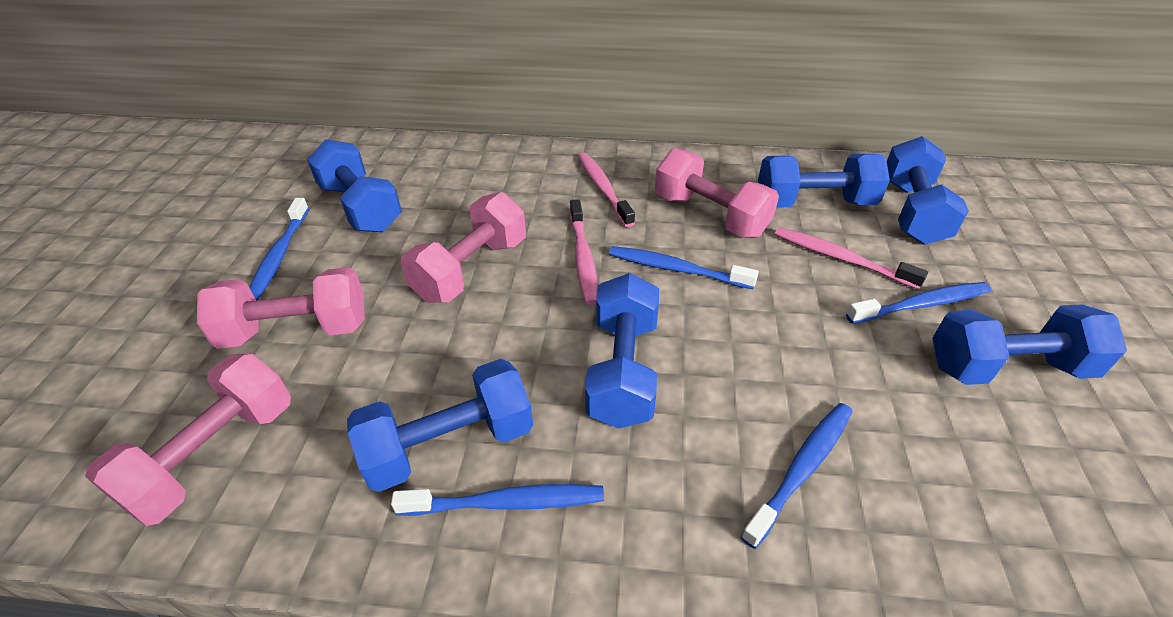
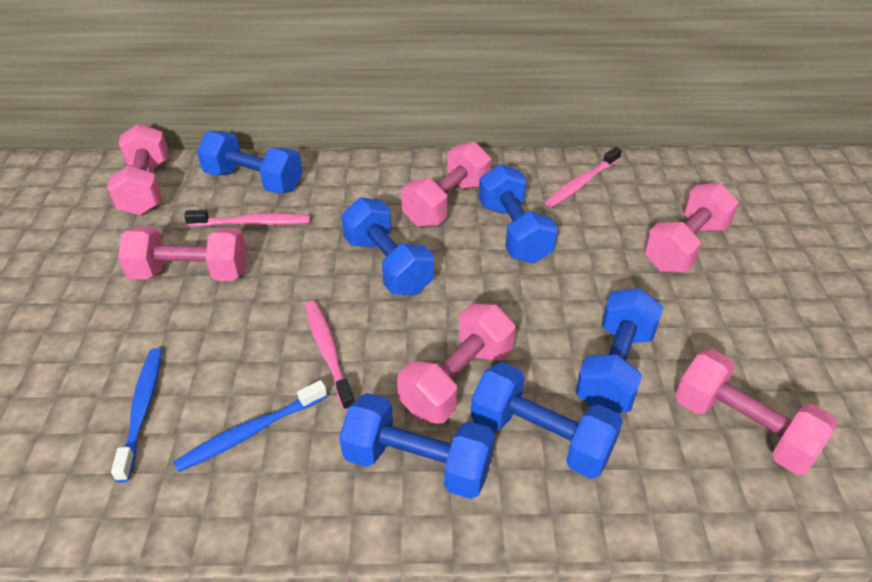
blue toothbrush: [249,198,309,301] [391,484,604,516] [609,246,759,289] [741,403,853,549] [846,282,991,324] = 5 -> [111,348,162,482] [173,380,327,472] = 2
pink dumbbell: [85,354,291,526] [197,267,365,349] [401,192,526,303] [655,148,779,238] = 4 -> [107,123,169,215] [118,226,247,281] [397,304,515,424] [401,142,491,227] [644,183,739,273] [675,349,838,475] = 6

